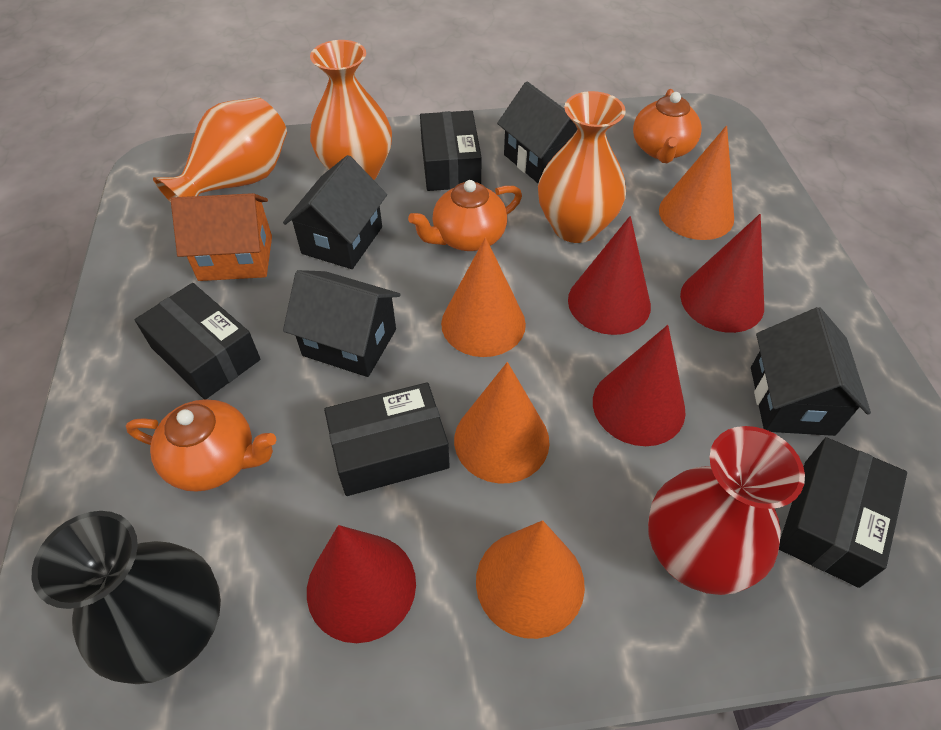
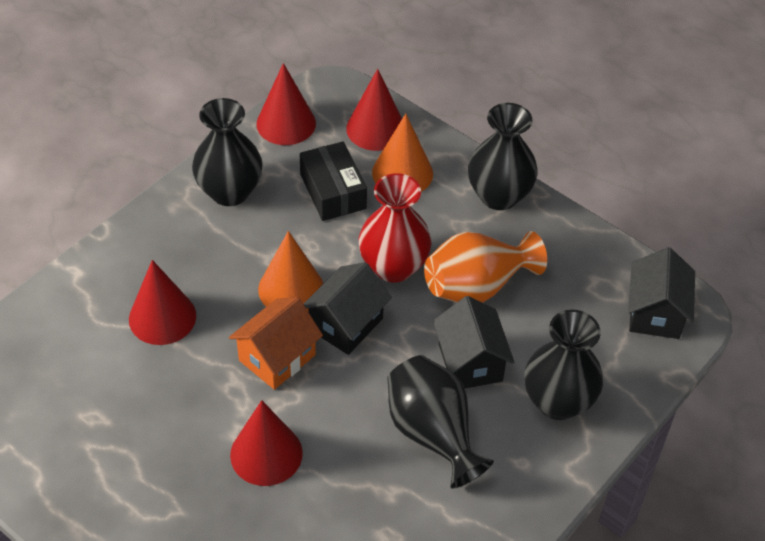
black box: [135,283,260,399] [324,383,450,496] [420,110,482,191] [779,437,907,588] = 4 -> [299,142,367,221] = 1
black house: [283,155,387,269] [283,270,400,377] [497,82,577,183] [751,307,871,436] = 4 -> [304,262,392,355] [433,296,514,388] [628,247,695,339] = 3
black vase: [32,511,221,684] = 1 -> [192,98,263,206] [387,355,494,488] [468,103,538,210] [524,310,603,420] = 4
orange cone: [441,237,526,357] [454,362,550,483] [476,520,585,639] [659,125,734,240] = 4 -> [258,231,323,311] [372,113,433,192] = 2
orange teapot: [126,399,277,492] [408,180,522,251] [633,89,702,163] = 3 -> none = 0
orange vase: [153,97,287,202] [310,40,392,180] [538,91,626,243] = 3 -> [424,231,547,303] = 1

